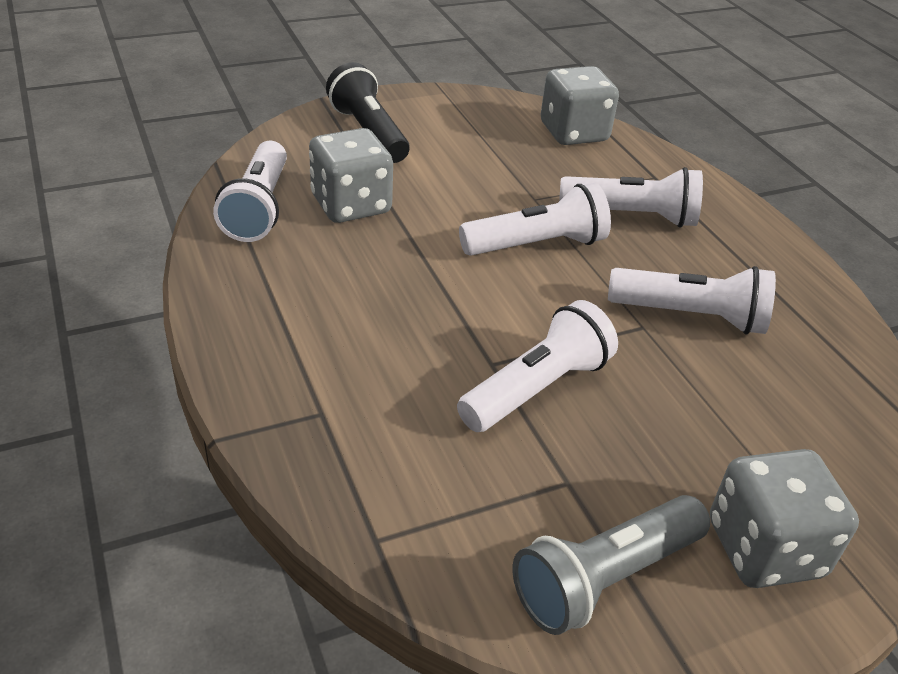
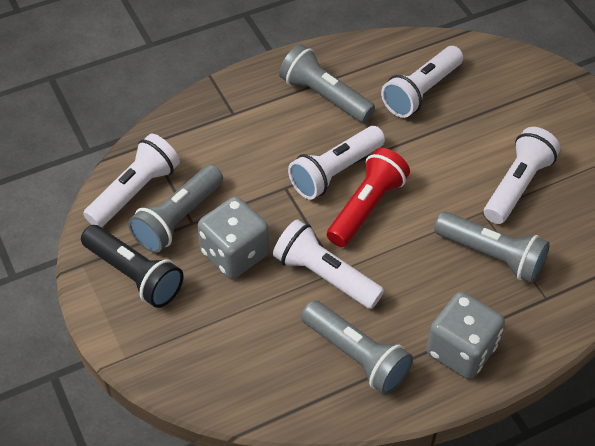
grey dice: [309,128,393,223] [541,66,619,145] [710,449,859,588] = 3 -> [198,197,269,279] [426,292,505,379] = 2
grey flashlight: [512,495,710,635] = 1 -> [128,165,223,253] [279,44,375,123] [301,301,413,395] [434,211,550,283] = 4
red flashlight: none = 0 -> [327,148,410,247] = 1

